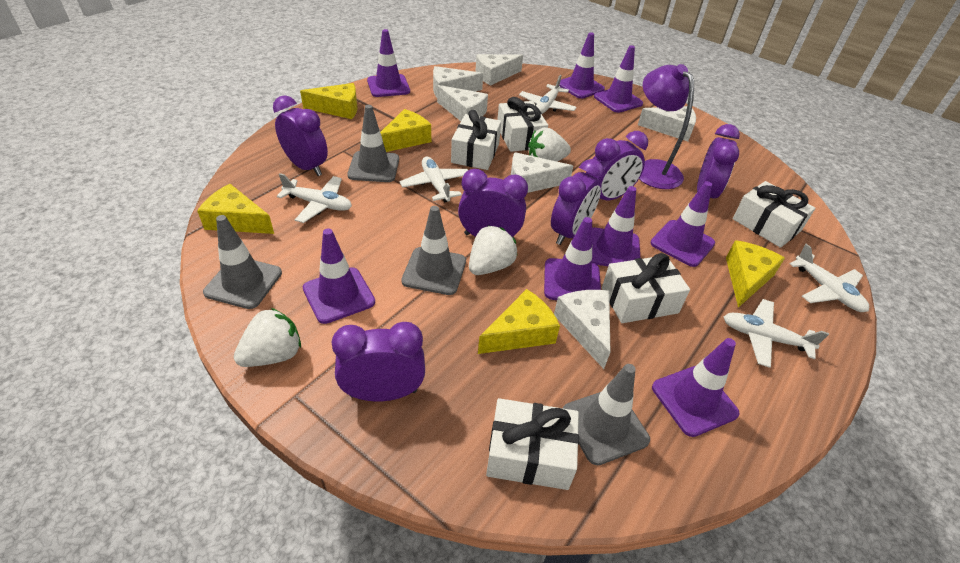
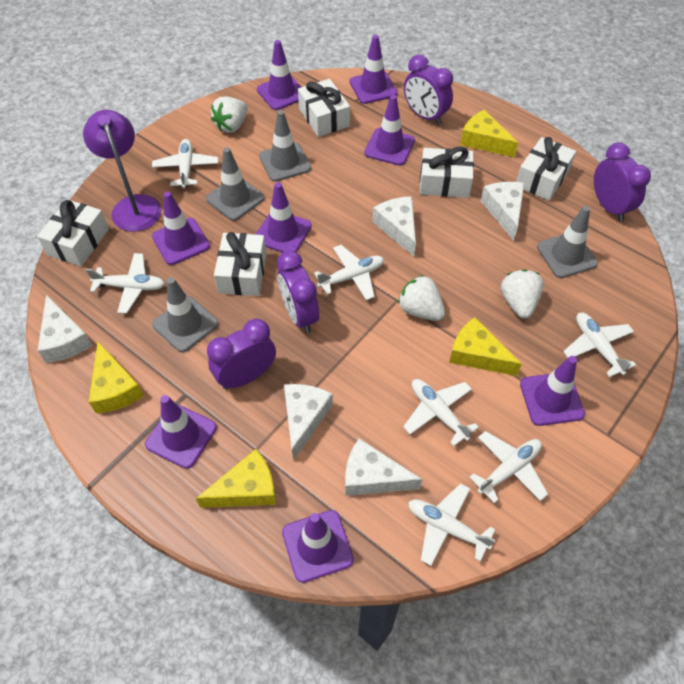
purple clock: [273,95,328,176] [331,322,425,402] [458,169,528,239] [551,159,605,245] [586,131,648,200] [697,124,740,199] = 6 -> [207,319,276,390] [277,251,319,333] [404,55,453,125] [594,143,651,221] = 4
white cheese: [433,66,483,97] [437,85,488,121] [476,54,523,86] [511,152,573,193] [554,290,610,369] [638,106,696,141] = 6 -> [37,295,92,363] [284,384,333,460] [345,438,422,496] [372,196,416,256] [481,182,524,241] = 5
white plane: [277,173,352,223] [400,157,468,202] [519,75,577,114] [724,299,829,368] [790,244,869,312] = 5 -> [86,253,165,314] [152,139,218,188] [314,245,384,300] [403,379,479,446] [408,483,496,566] [470,431,548,503] [563,312,636,377] = 7
yellow cheese: [197,184,274,234] [300,83,357,119] [380,109,431,152] [478,289,560,354] [726,240,785,308] = 5 -> [89,342,144,413] [196,449,276,508] [449,317,522,376] [460,110,518,157] = 4

